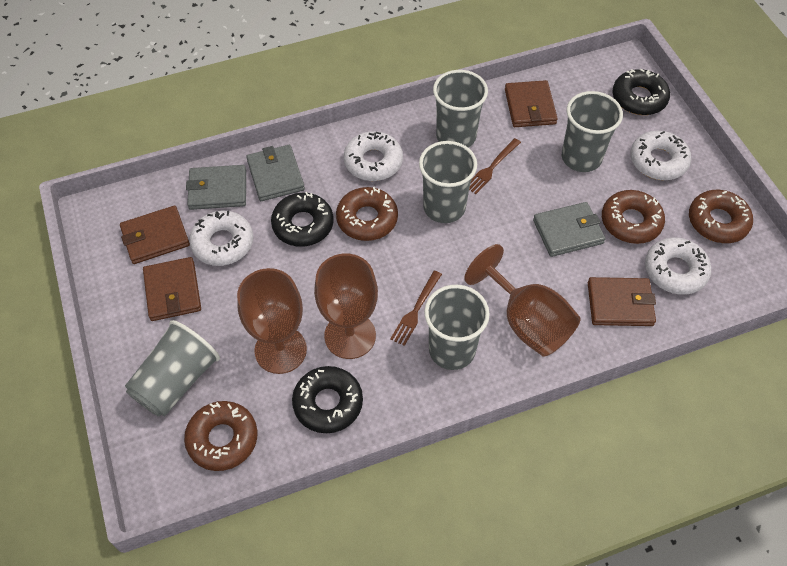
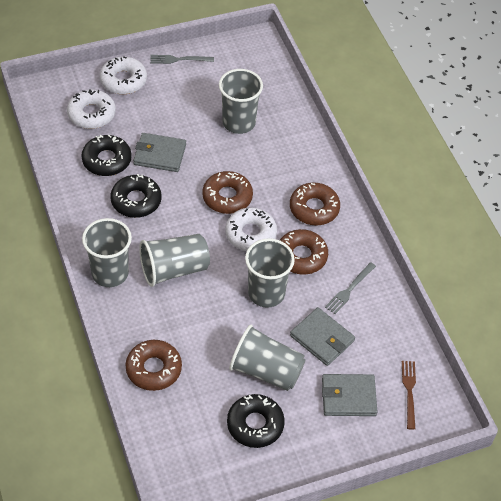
brown fork: [390,271,442,346] [469,138,521,194] = 2 -> [402,361,416,430] = 1
brown goblet: [237,268,307,374] [314,253,378,359] [464,244,581,357] = 3 -> none = 0
brown wallet: [120,205,190,264] [143,257,201,321] [505,80,558,127] [588,277,656,326] = 4 -> none = 0
grey fork: none = 0 -> [150,55,214,64] [325,262,376,314] = 2
white donut: [189,211,253,266] [344,131,403,181] [630,131,691,180] [645,237,711,295] = 4 -> [67,89,116,129] [100,56,147,94] [225,207,277,251] = 3

